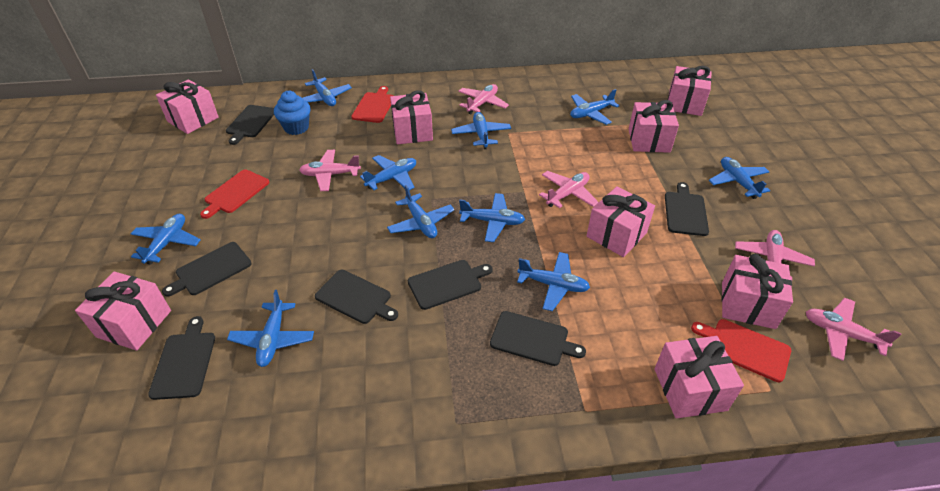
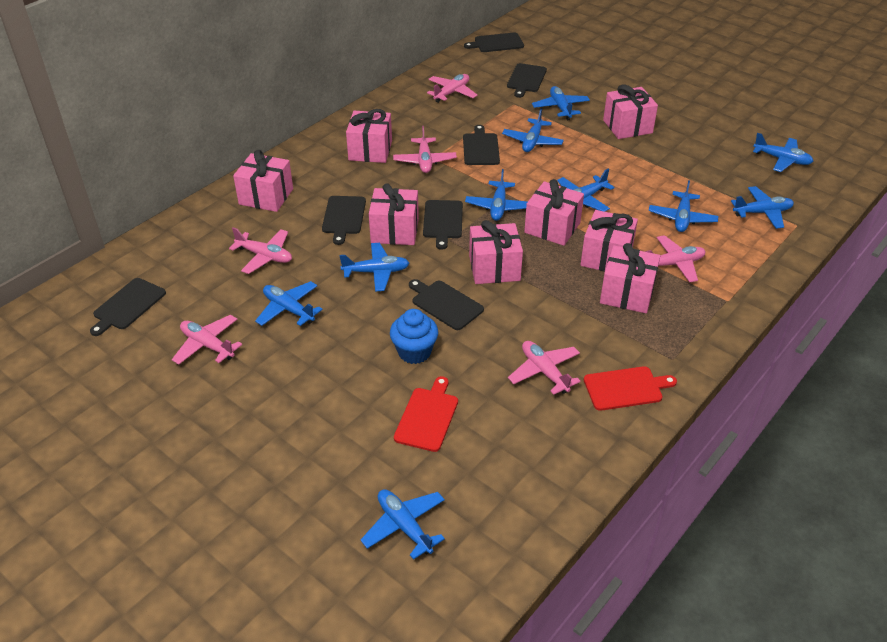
pink plane: [299,150,361,191] [458,84,509,114] [539,171,599,208] [735,230,815,281] [806,298,902,361] = 5 -> [172,315,242,365] [229,227,292,274] [393,126,457,173] [427,74,478,103] [508,341,581,395] [646,235,706,283] = 6
red cutting board: [200,169,269,219] [351,86,393,123] [691,319,791,382] = 3 -> [394,376,458,452] [584,366,677,411] = 2

